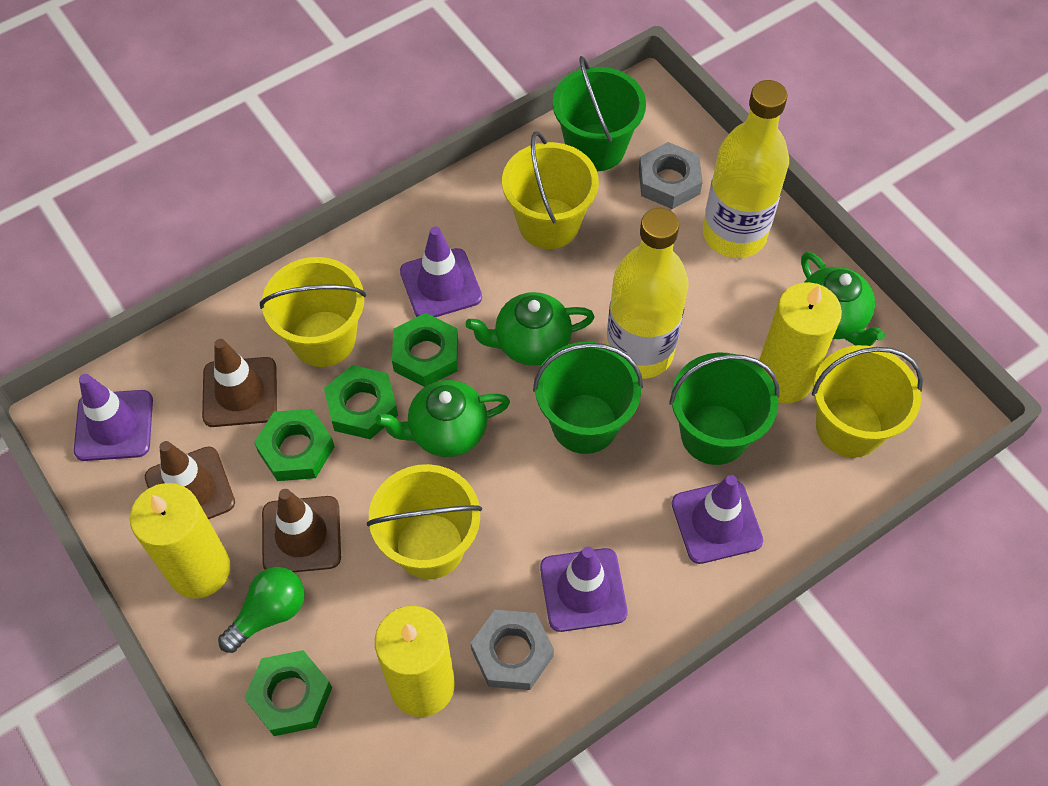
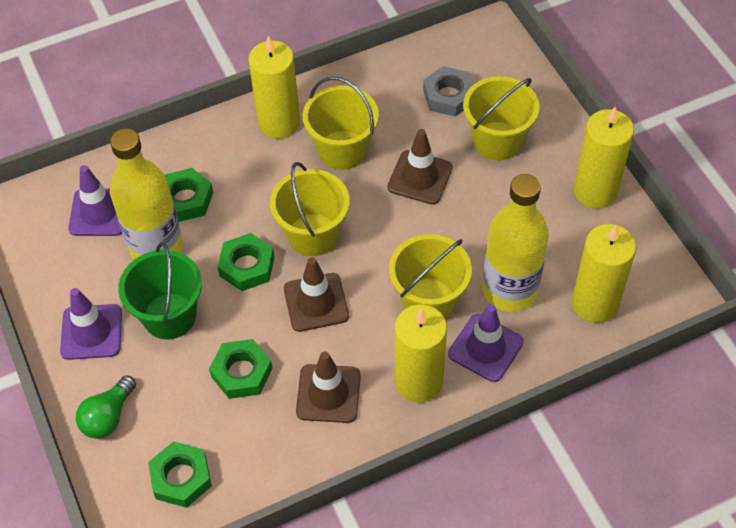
green bucket: [533,342,643,454] [553,56,646,171] [669,353,779,465] = 3 -> [118,242,202,339] = 1
green teapot: [375,380,510,457] [465,292,595,366] [801,252,885,346] = 3 -> none = 0
grey nut: [471,610,554,690] [639,142,703,209] = 2 -> [423,66,473,117] = 1
purple traffic cone: [74,374,153,461] [400,226,482,317] [540,547,628,632] [672,475,763,564] = 4 -> [60,288,122,360] [68,165,122,236] [448,304,524,382] = 3
yellow candle: [130,483,231,599] [375,606,455,717] [759,282,842,403] = 3 -> [249,36,300,139] [395,305,447,403] [572,224,636,323] [573,107,634,209] = 4

